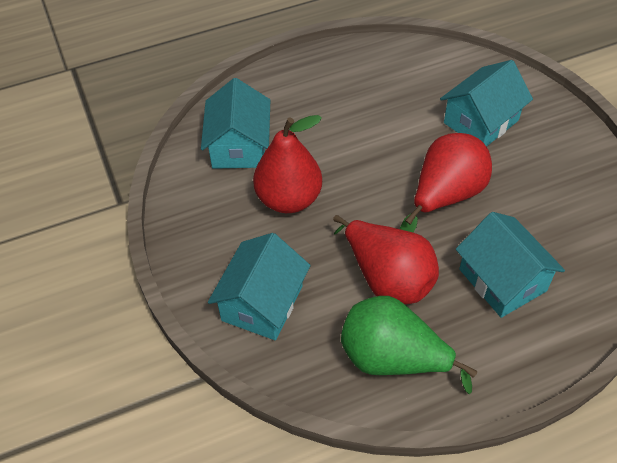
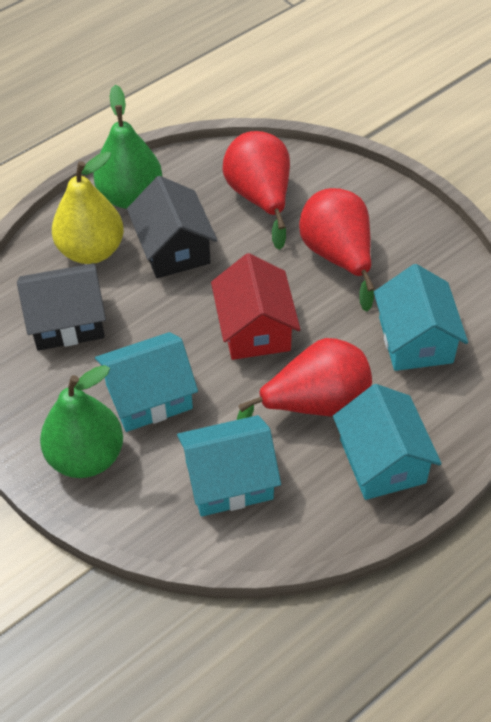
black house: none = 0 -> [17,263,106,351] [127,176,218,278] = 2
green pear: [341,296,477,394] = 1 -> [40,365,123,478] [93,85,162,209] = 2
red house: none = 0 -> [211,253,301,360] = 1
yellow pear: none = 0 -> [52,151,124,264] = 1

